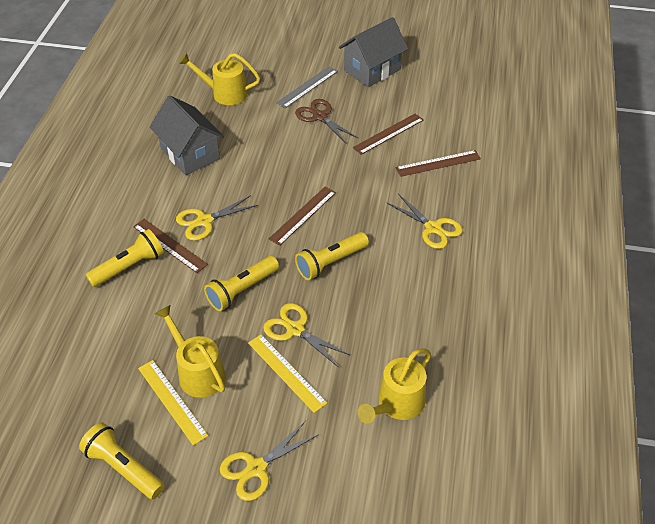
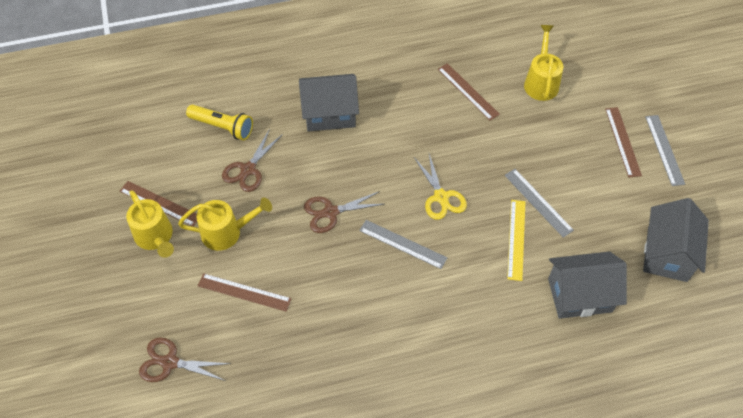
brown scissors: [295,99,358,144] = 1 -> [139,337,231,382] [222,129,283,192] [304,191,384,233] = 3
grey house: [150,96,224,175] [339,17,408,87] = 2 -> [299,74,359,132] [548,251,627,319] [643,198,709,282] = 3
grey ruler: [276,66,338,108] = 1 -> [359,220,447,269] [504,169,574,238] [645,115,685,186] = 3
yellow flashlight: [79,422,164,499] [86,229,164,287] [204,256,279,311] [295,232,369,280] = 4 -> [186,105,253,140] = 1
yellow ruler: [138,360,208,445] [248,335,327,413] = 2 -> [507,200,525,281] = 1
yellow scissors: [176,195,258,241] [220,421,319,501] [263,303,351,368] [387,194,463,249] = 4 -> [414,154,467,220] = 1

